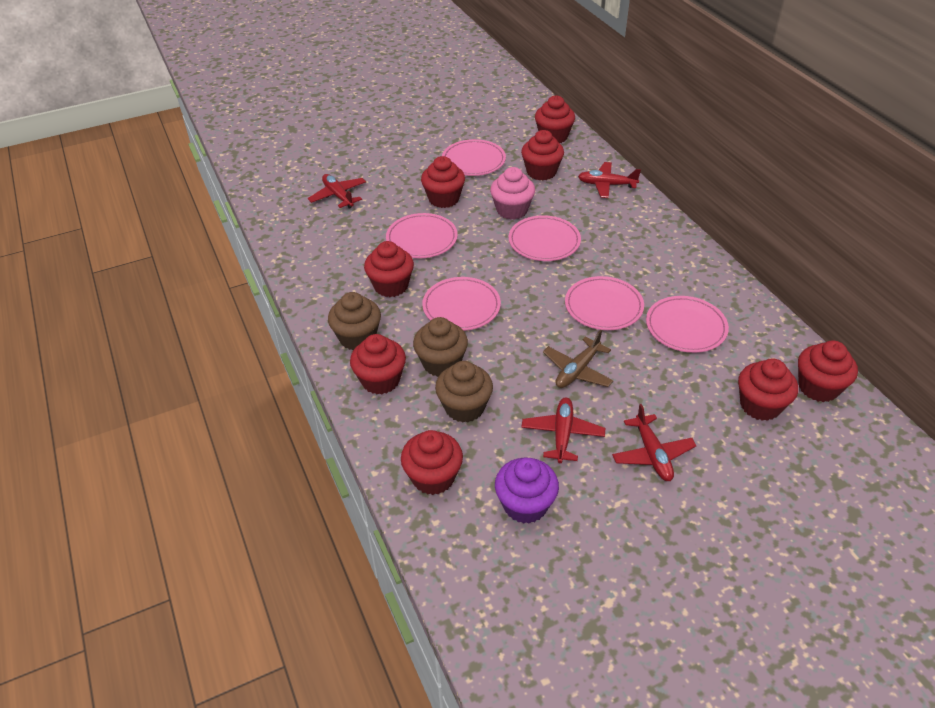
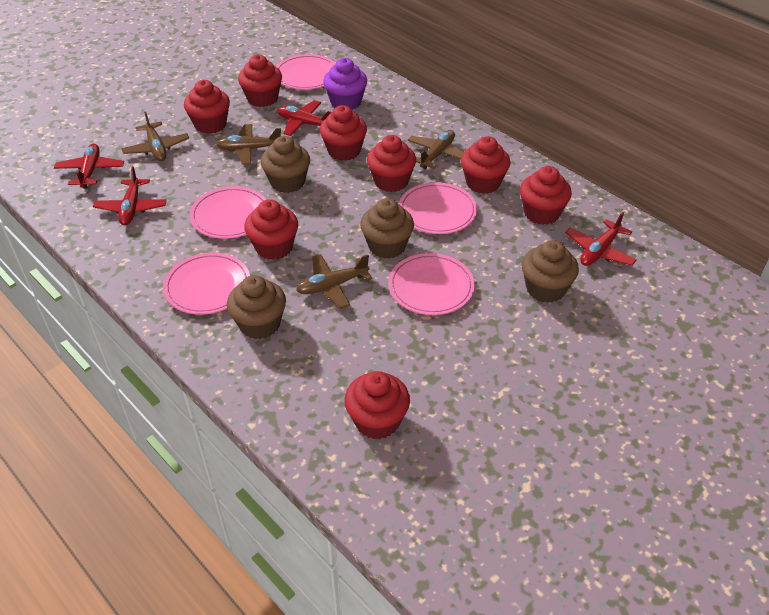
brown cupcake: [328,292,381,350] [413,317,468,377] [435,361,493,423] = 3 -> [227,275,286,339] [261,136,310,193] [360,198,414,259] [522,240,579,303] = 4
brown plane: [543,330,614,388] = 1 -> [121,111,189,161] [216,124,281,165] [296,254,372,309] [407,130,464,169] = 4
pink cupcake: [490,167,535,220] = 1 -> none = 0
pink plate: [386,213,458,258] [422,277,501,331] [442,139,506,176] [509,215,581,261] [565,276,644,330] [646,296,729,353] = 6 -> [163,253,250,315] [190,186,266,239] [276,54,336,90] [388,253,475,315] [399,182,477,234] = 5

